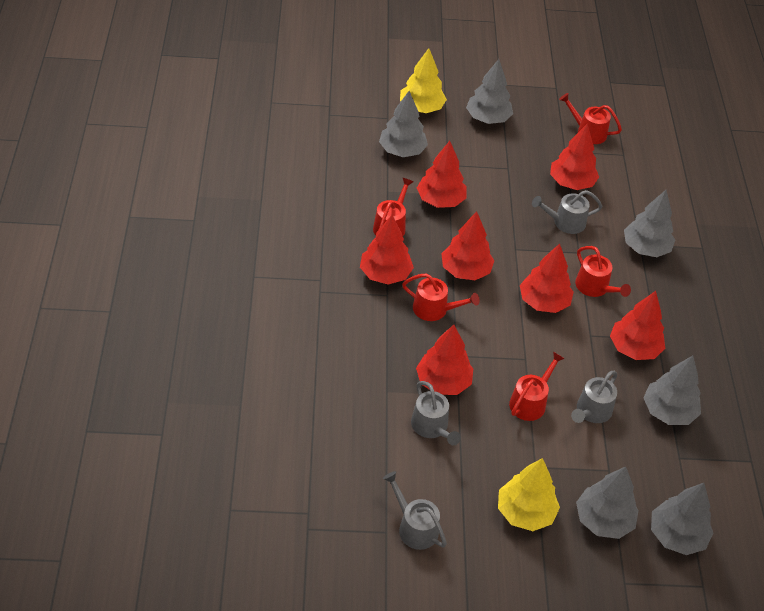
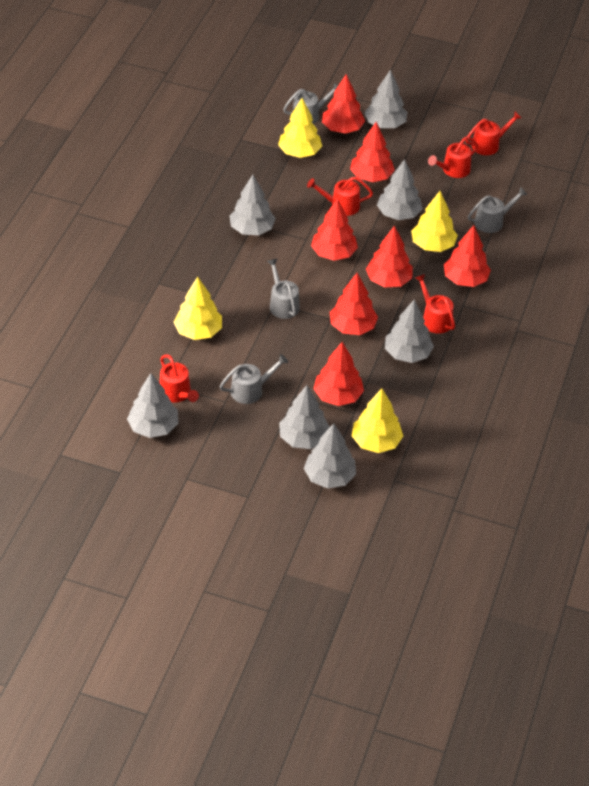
grey tree: [379,91,428,157] [466,59,513,124] [576,467,639,539] [624,190,675,257] [643,356,701,425] [651,483,713,555] = 6 -> [127,373,179,438] [229,175,276,235] [279,385,330,449] [304,423,356,489] [364,69,407,128] [377,159,422,220] [385,299,434,363] = 7
yellow tree: [400,48,447,113] [498,458,560,531] = 2 -> [174,276,222,340] [278,98,322,158] [352,389,403,453] [411,191,458,252] = 4

